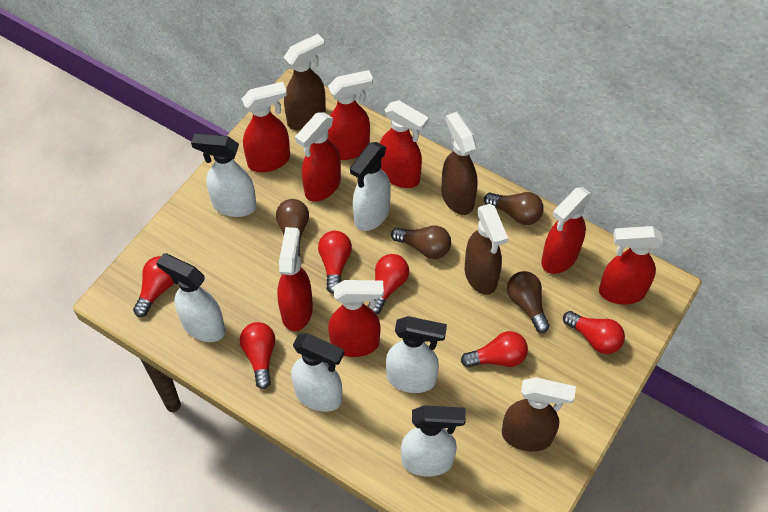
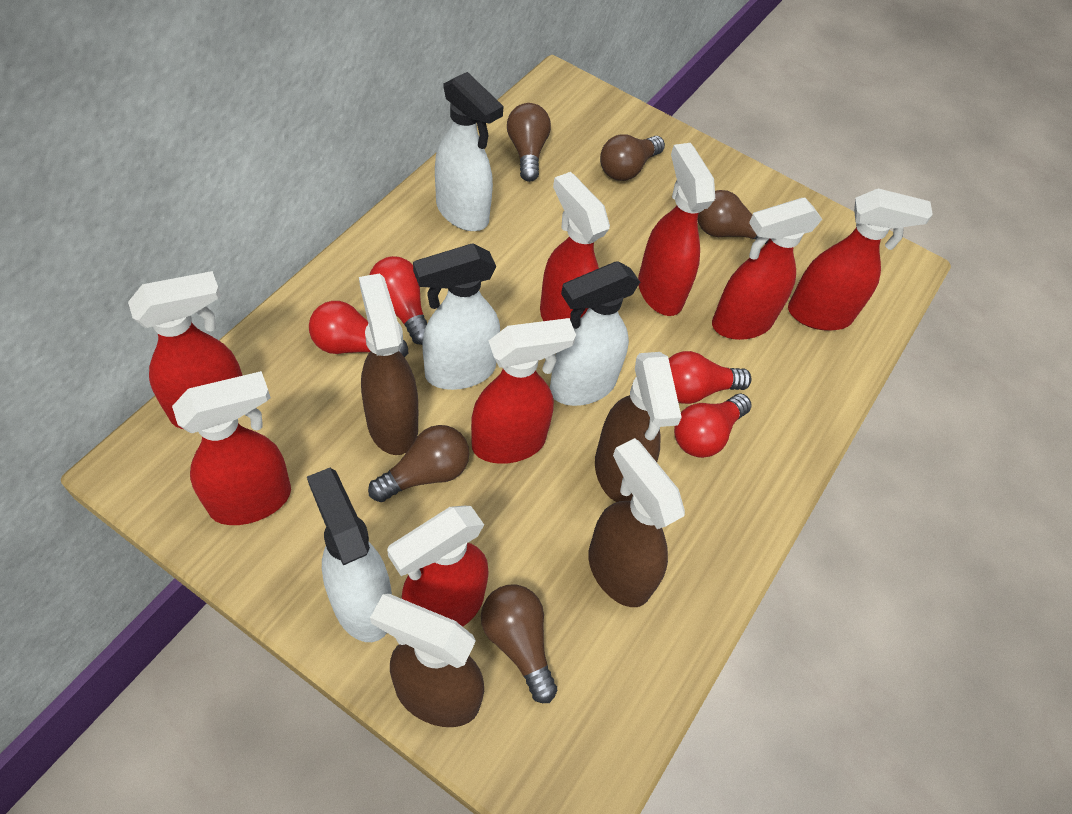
brown light bulb: [276,199,309,256] [391,225,451,259] [484,192,544,225] [507,271,550,333] = 4 -> [368,425,469,502] [481,585,557,703] [507,103,551,182] [600,134,665,181] [698,190,770,244] = 5
red light bulb: [133,256,174,317] [240,322,275,389] [318,231,352,294] [368,254,409,314] [461,331,528,368] [563,311,625,354] = 6 -> [309,301,408,357] [370,256,427,345] [669,351,752,404] [674,394,752,458] = 4
white spray bottle: [156,253,225,342] [191,133,257,217] [291,333,345,412] [350,142,391,231] [386,316,447,393] [401,405,466,477] = 6 -> [307,468,392,642] [413,244,500,390] [435,72,504,231] [550,261,640,406] = 4

